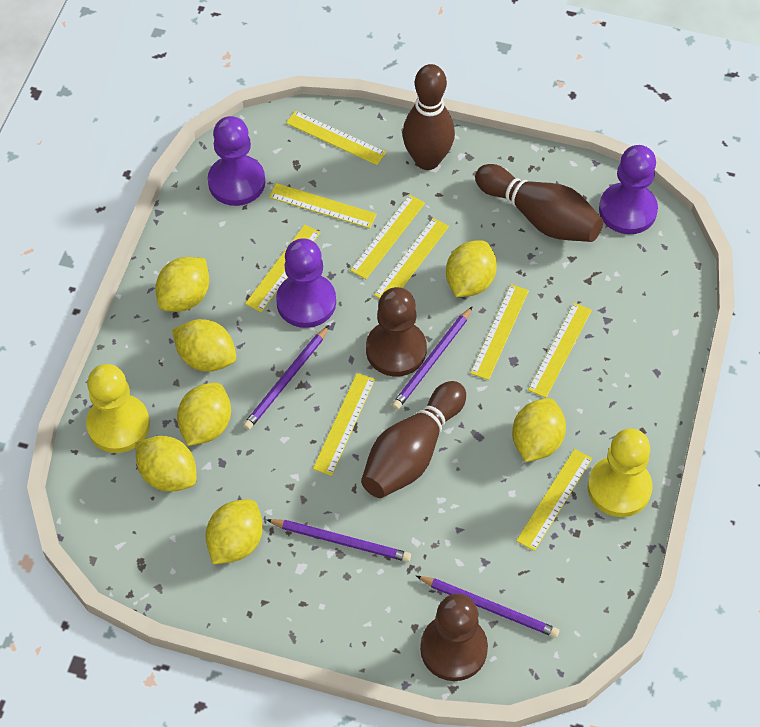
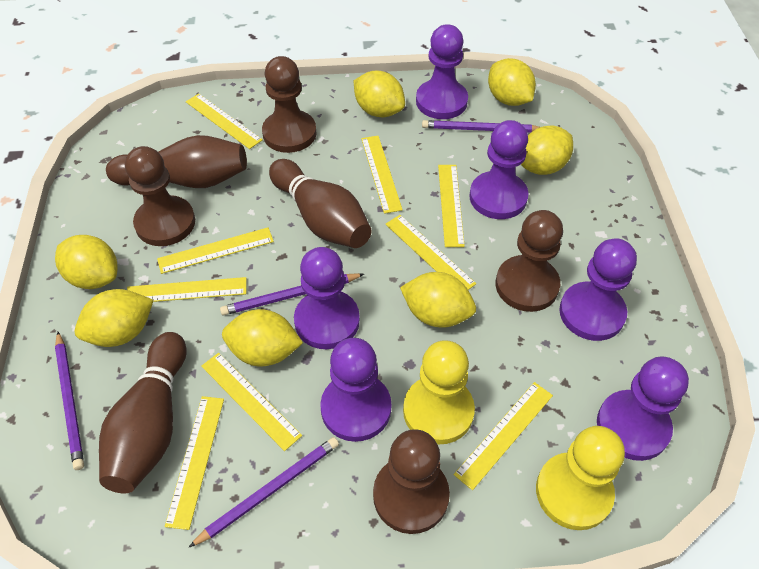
brown pawn: [366,287,427,376] [420,594,488,681] = 2 -> [125,146,195,246] [262,56,317,153] [373,429,450,534] [496,210,563,312] = 4
purple pawn: [208,116,265,206] [276,238,336,328] [599,145,658,234] = 3 -> [294,247,360,349] [320,338,391,442] [416,24,468,119] [469,120,529,219] [559,239,637,341] [597,357,689,461] = 6

